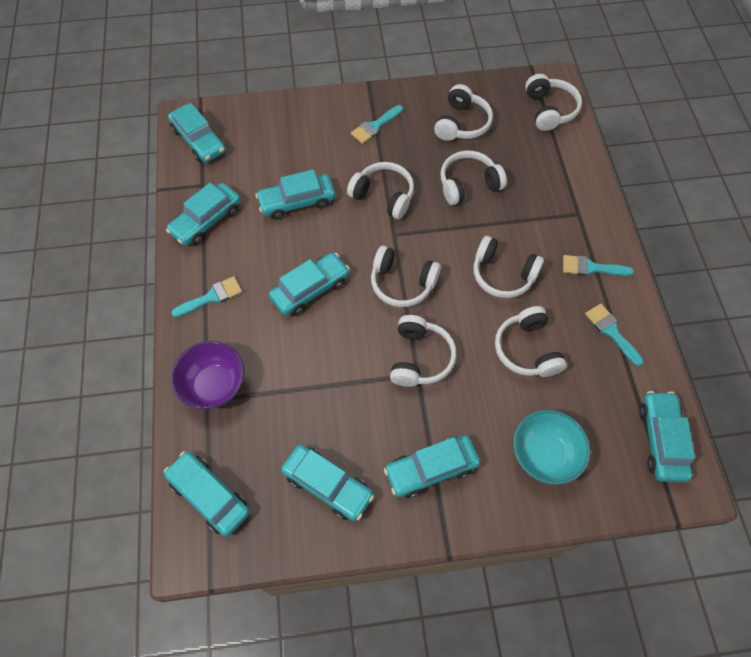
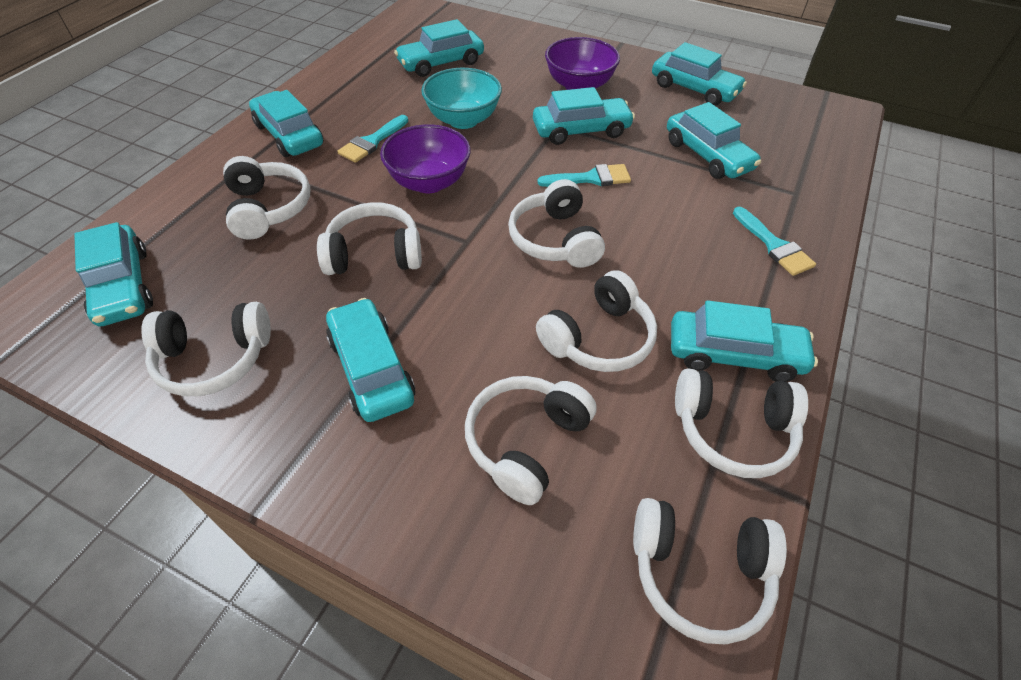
purple bowl: [171,341,244,409] = 1 -> [380,124,470,193] [545,37,620,90] = 2
turquoise brush: [171,276,242,317] [351,105,403,144] [563,255,634,276] [585,304,643,366] = 4 -> [337,115,408,163] [538,164,631,187] [733,207,816,276] = 3

